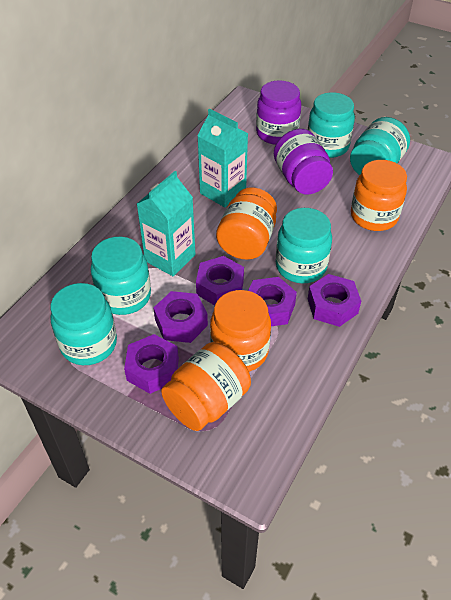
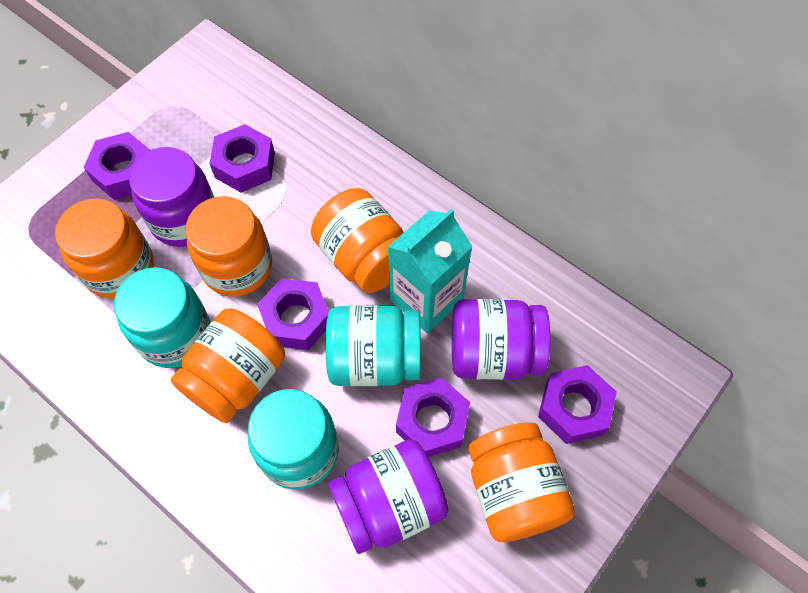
orange jar: [161,342,251,431] [210,290,271,372] [216,187,277,260] [351,160,407,231] = 4 -> [55,198,154,299] [171,308,285,423] [185,196,272,297] [311,188,404,293] [468,422,575,542] = 5
purple jar: [256,80,301,145] [274,129,333,194] = 2 -> [129,147,214,247] [328,439,448,554] [452,299,550,380] = 3
turquoise carton: [137,171,196,276] [197,109,248,207] = 2 -> [388,209,473,333] = 1
turquoise jar: [50,283,117,365] [91,237,151,315] [276,208,332,283] [308,92,355,158] [350,117,410,175] = 5 -> [114,267,210,368] [248,389,339,490] [326,305,421,386] = 3

